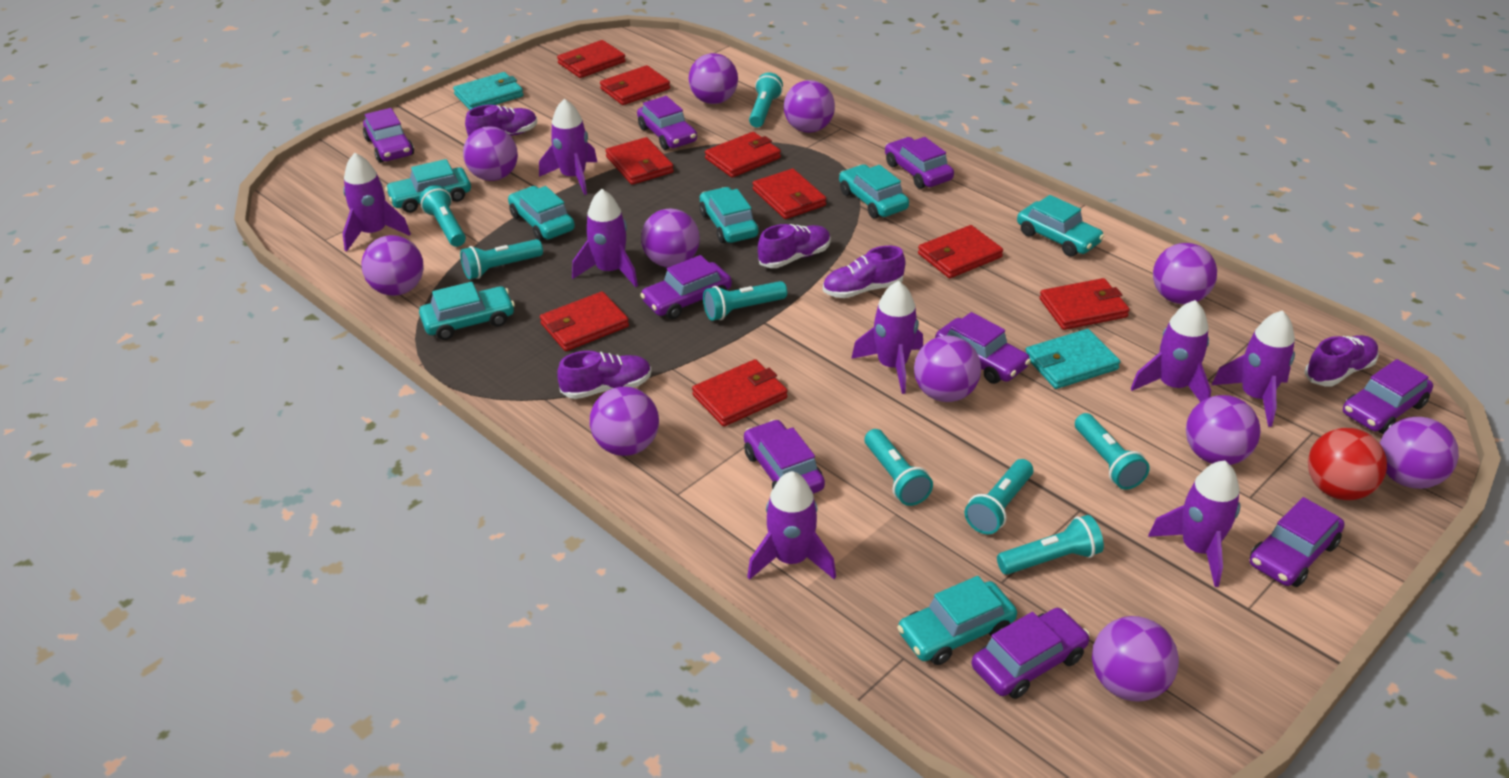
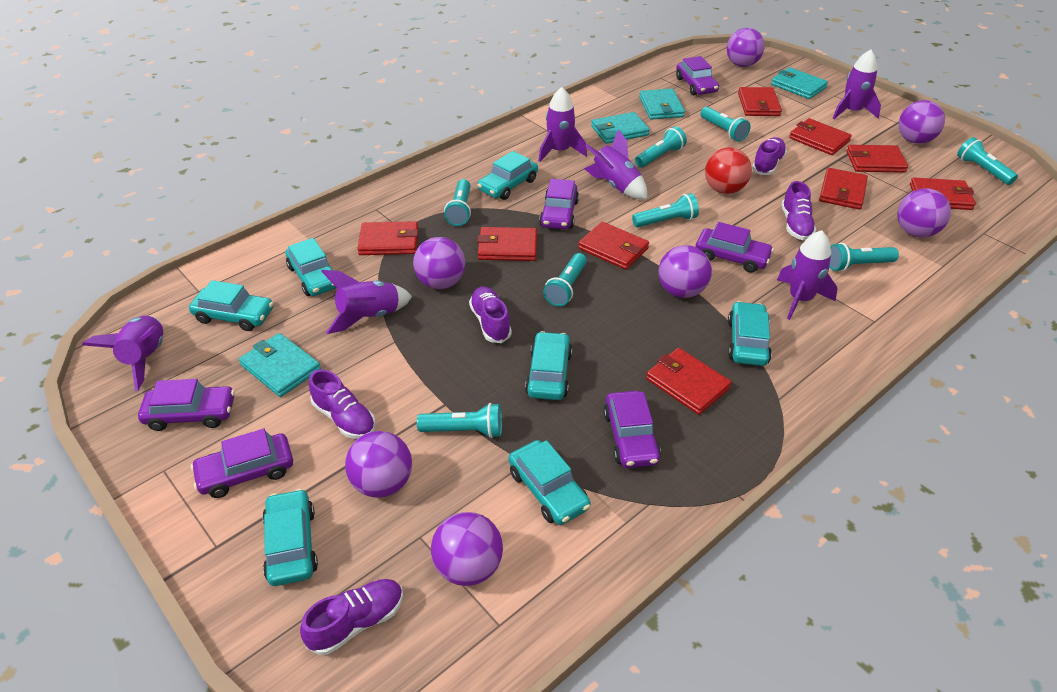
purple ball: [361,235,424,296] [463,126,518,181] [590,387,659,456] [641,209,700,267] [689,53,738,104] [784,80,835,133] [914,335,981,402] [1092,616,1179,702] [1153,243,1217,304] [1186,395,1261,465] [1380,417,1459,489] = 11 -> [345,431,412,498] [413,237,465,289] [431,512,503,586] [658,245,712,298] [727,28,765,67] [897,188,951,237] [899,100,945,144] = 7
purple car: [363,108,414,163] [637,96,697,150] [640,255,732,319] [744,419,825,494] [885,137,954,189] [935,312,1031,384] [972,608,1090,699] [1250,497,1345,587] [1343,359,1433,434] = 9 -> [138,379,235,431] [191,429,293,498] [539,179,579,229] [603,391,661,468] [676,56,719,95] [695,222,774,273] = 6
purple rocket: [342,153,411,251] [539,99,597,195] [572,189,638,287] [747,471,836,580] [851,281,923,394] [1131,300,1211,402] [1148,461,1241,587] [1212,310,1295,427] = 8 -> [82,316,163,391] [321,270,412,334] [539,87,587,162] [584,129,647,199] [777,230,838,320] [833,49,881,119] = 6
turquoise wallet: [453,72,523,110] [1025,329,1120,389] = 2 -> [239,333,321,397] [591,112,650,144] [639,89,685,119] [771,67,828,99] = 4

